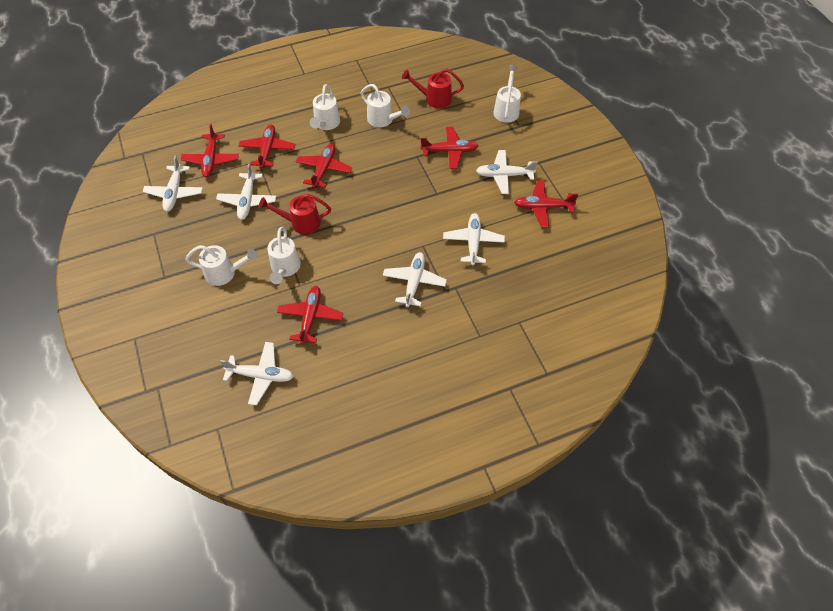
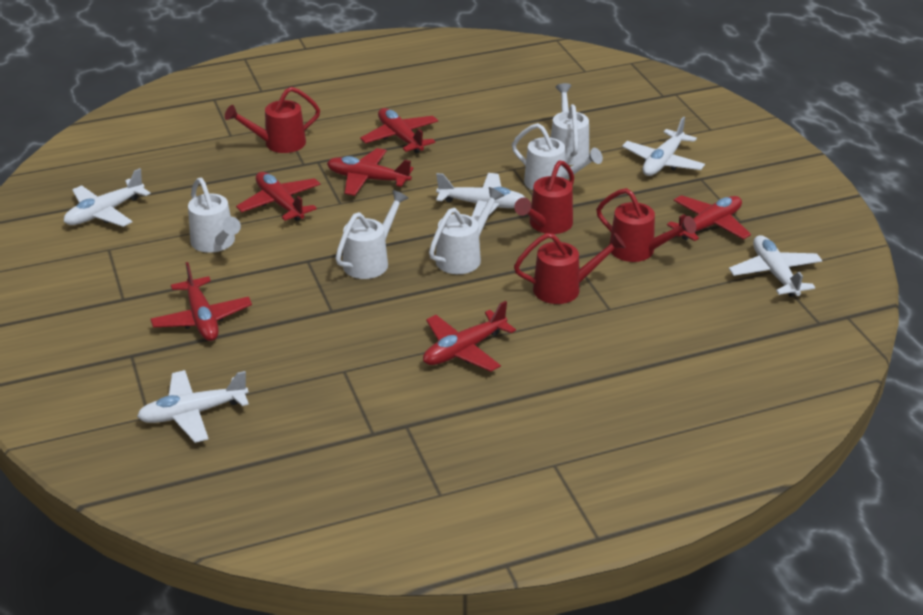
red watering can: [259,194,331,235] [402,68,464,109] = 2 -> [225,87,320,153] [514,160,574,234] [514,233,626,304] [596,188,696,262] = 4
white plane: [143,156,203,212] [216,163,276,220] [220,342,294,405] [383,252,447,307] [443,213,505,265] [476,150,538,194] = 6 -> [64,168,150,227] [137,370,249,443] [436,173,525,220] [622,117,705,176] [729,235,822,297] = 5

